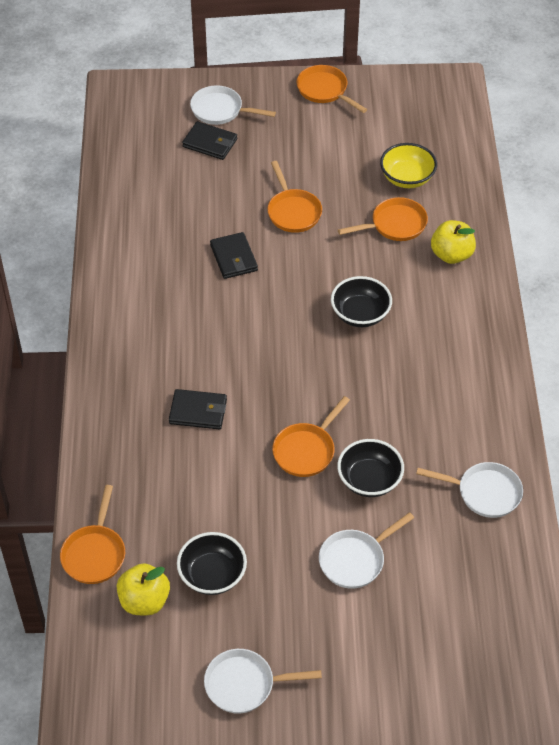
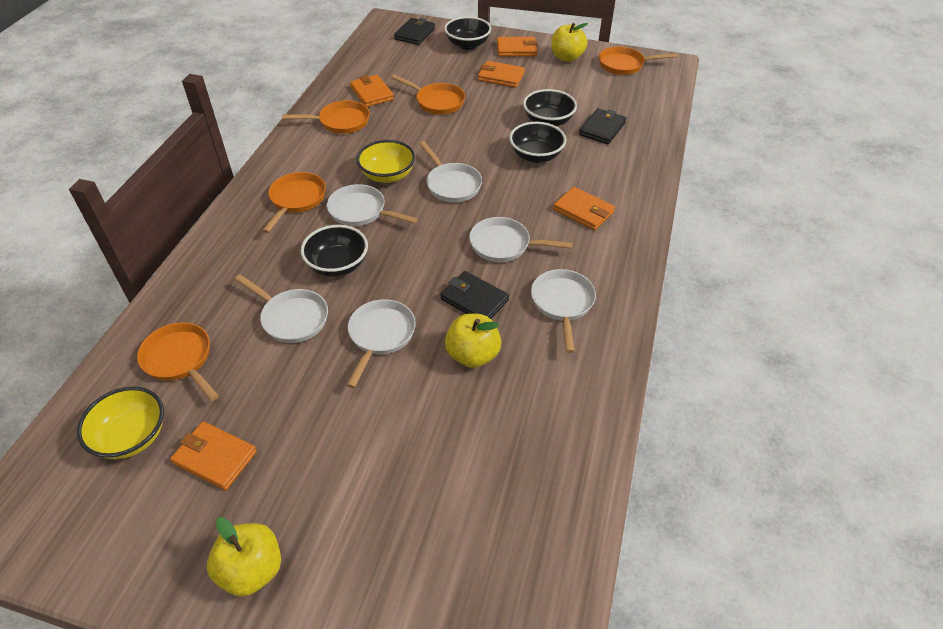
black bowl: [177,532,247,595] [331,276,392,327] [337,439,404,497] = 3 -> [301,225,368,277] [444,16,491,50] [509,122,566,163] [523,89,577,126] = 4
orange wallet: none = 0 -> [170,421,257,490] [350,75,394,107] [478,61,525,88] [497,37,538,56] [553,187,615,230] = 5
white pan: [190,85,276,125] [204,649,322,714] [319,512,414,589] [416,462,523,518] = 4 -> [235,275,328,343] [327,184,418,226] [347,299,416,388] [419,141,482,202] [469,217,573,262] [531,269,596,353] = 6
yellow apple: [117,563,170,615] [431,220,476,264] = 2 -> [207,517,281,597] [445,314,501,368] [551,23,588,62] = 3
yellow bowl: [380,143,437,188] = 1 -> [77,386,164,459] [356,140,415,183] = 2

